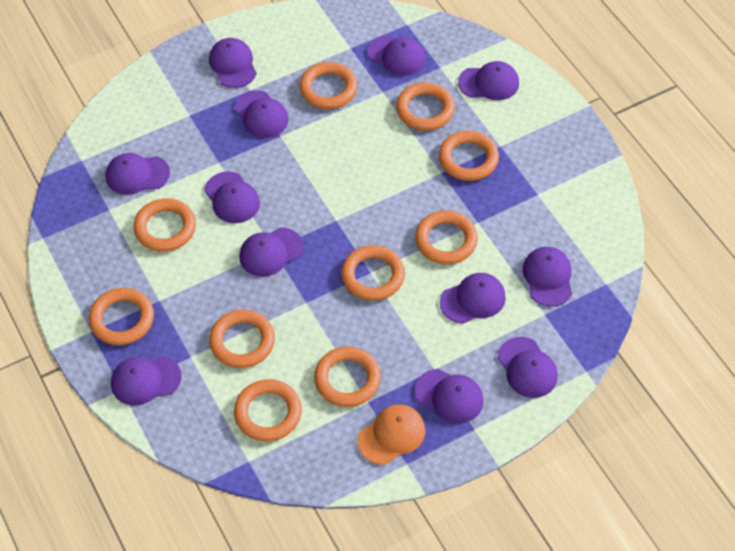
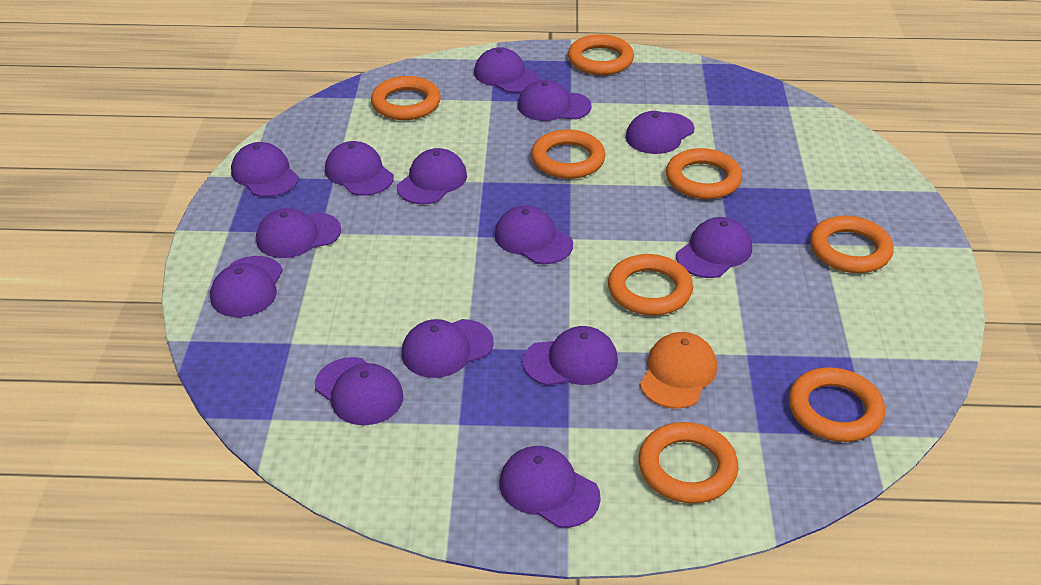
orange ring: [89,288,154,345] [134,198,196,252] [209,310,275,368] [234,379,302,442] [299,62,358,109] [314,346,381,407] [341,245,405,301] [396,82,455,131] [415,210,478,264] [439,131,499,181] = 10 -> [371,76,441,120] [531,129,605,179] [568,34,634,75] [608,254,693,316] [638,422,738,503] [666,148,742,199] [789,367,885,442] [810,216,894,273] = 8
purple cap: [106,153,170,195] [111,356,181,406] [204,171,260,223] [209,38,257,88] [234,90,289,138] [239,228,304,277] [367,35,426,76] [415,369,483,424] [440,273,506,324] [458,61,519,100] [498,337,558,398] [523,247,572,307] = 12 -> [210,256,283,317] [231,142,299,197] [256,208,341,258] [315,357,403,425] [325,141,394,196] [397,148,467,204] [402,319,494,378] [474,47,539,93] [494,205,573,264] [500,446,601,528] [518,80,592,121] [523,326,618,386] [626,111,694,154] [676,217,752,278] = 14

